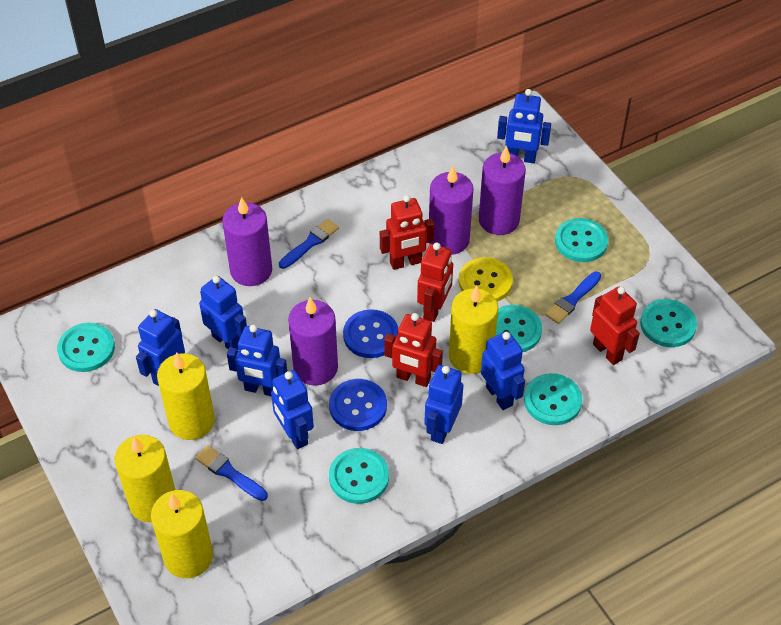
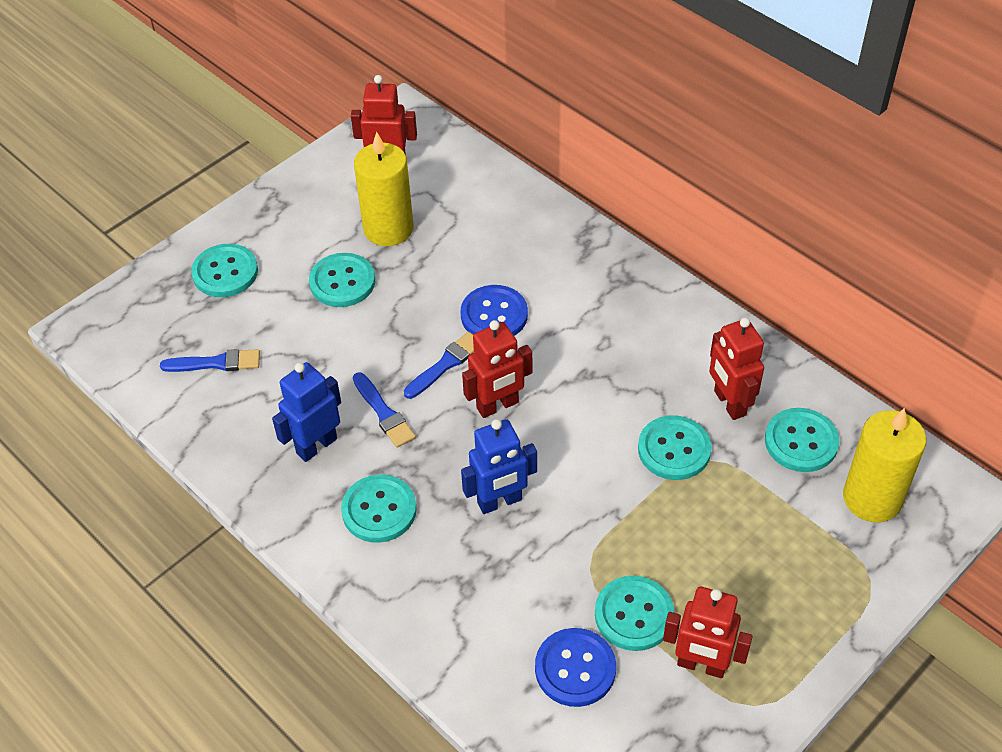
blue robot: [136,309,185,386] [199,276,247,349] [227,324,287,396] [271,370,314,449] [424,365,463,444] [481,331,525,410] [497,89,551,163] = 7 -> [272,362,341,462] [461,419,537,514] = 2
purple candle: [222,197,272,286] [288,297,338,386] [429,166,474,255] [479,145,526,235] = 4 -> none = 0
yellow button: [459,257,513,302] = 1 -> none = 0
yellow candle: [115,435,175,523] [151,490,213,578] [157,352,215,440] [449,285,498,374] = 4 -> [354,132,413,246] [843,408,926,522] = 2

